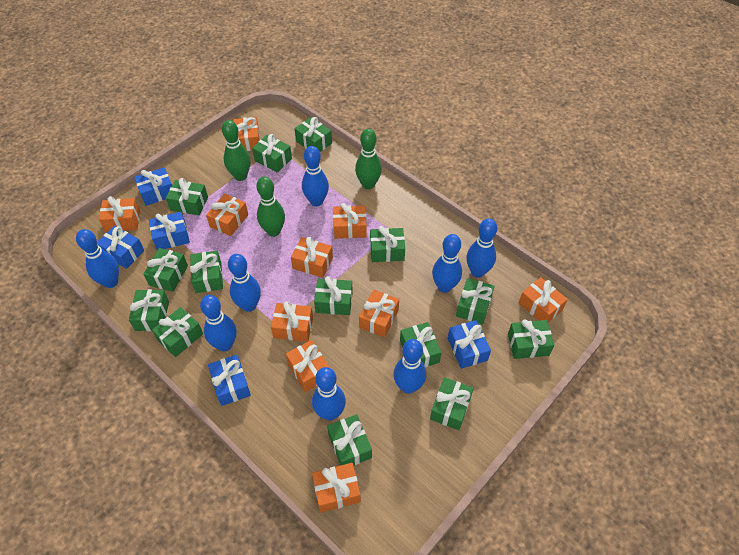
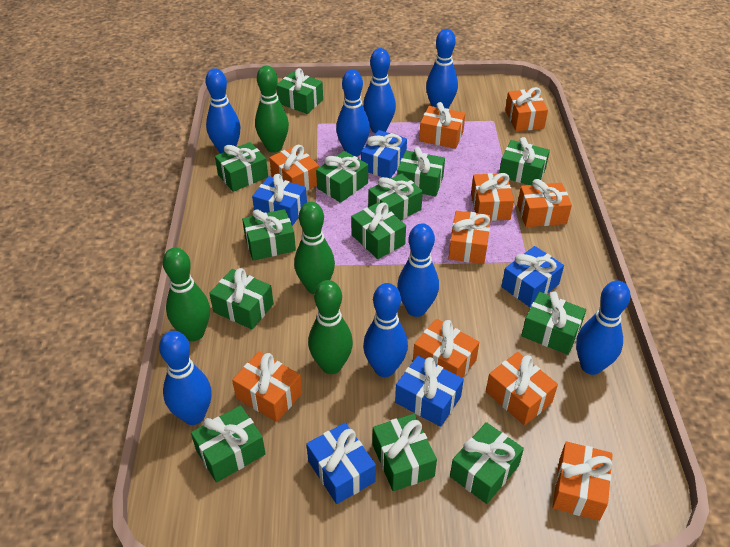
green bowling pin: [222,120,250,181] [256,177,285,237] [355,129,382,189] = 3 -> [163,248,210,341] [255,65,289,153] [294,202,335,294] [308,280,353,374] = 4
green gift: [129,289,169,331] [143,248,188,292] [152,307,203,357] [166,178,208,215] [190,251,223,293] [252,134,292,173] [294,117,332,152] [314,276,353,315] [327,414,372,466] [370,226,405,262] [400,322,442,367] [430,377,474,430] [456,278,494,324] [508,319,554,359] = 14 -> [191,405,266,483] [209,268,274,329] [215,142,268,192] [242,209,296,261] [276,68,323,114] [316,151,368,203] [351,202,406,259] [368,173,423,220] [372,414,437,491] [397,147,445,197] [450,422,524,504] [499,137,550,185] [521,291,586,355] = 13

